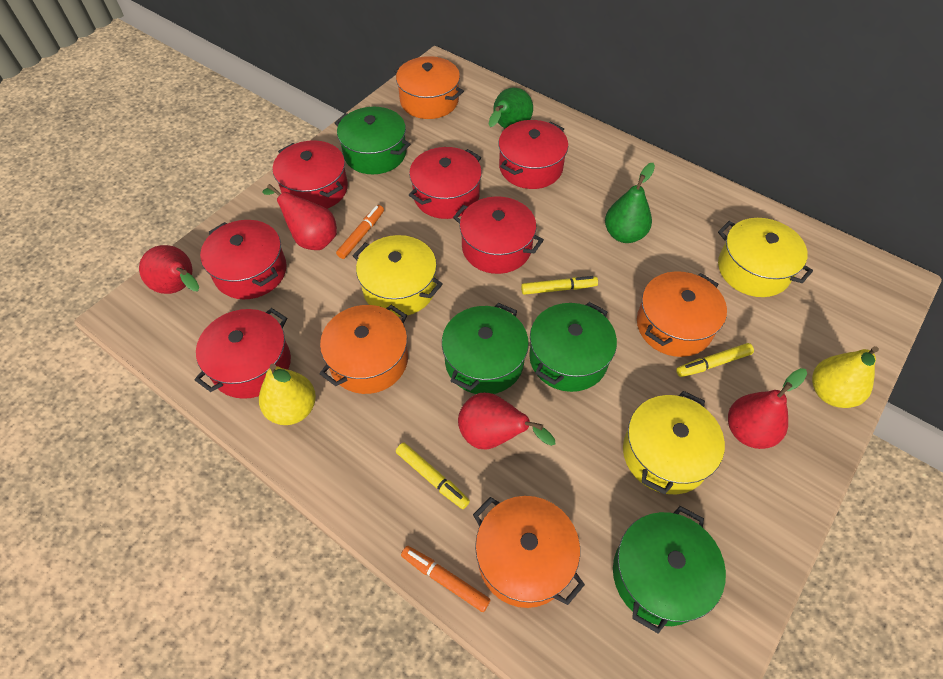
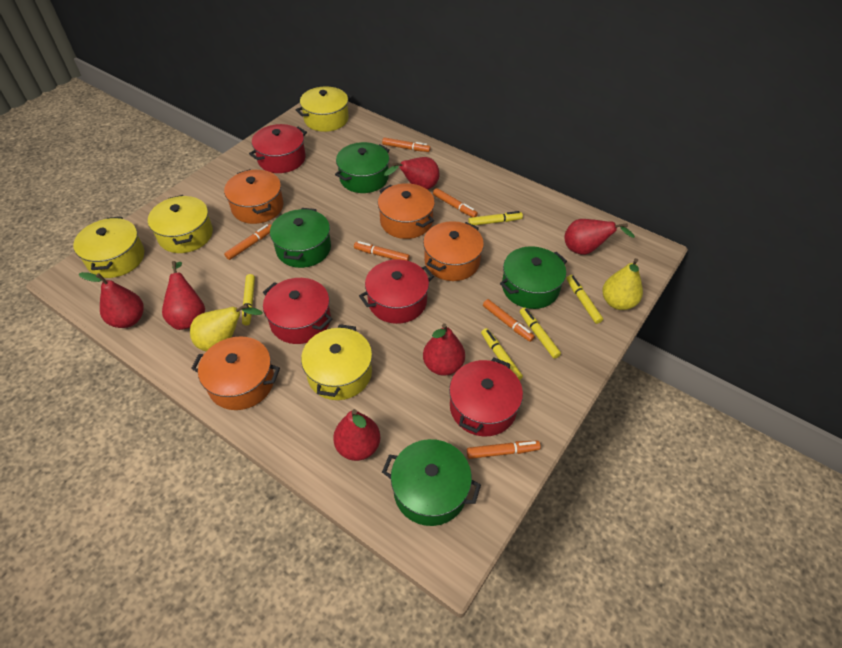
green pear: [489,88,533,129] [605,163,655,243] = 2 -> none = 0
orange marker: [336,205,384,259] [401,546,491,612] = 2 -> [224,224,271,260] [354,241,410,261] [382,137,431,152] [433,188,478,217] [467,441,541,459] [483,299,535,342] = 6
red pear: [139,245,199,294] [262,184,337,250] [458,393,555,449] [728,368,807,449] = 4 -> [79,272,144,328] [162,261,205,330] [333,409,380,461] [384,157,440,190] [423,323,465,376] [564,219,635,255] = 6
red pot: [194,308,291,399] [200,220,287,299] [273,140,348,209] [409,147,482,219] [453,196,544,274] [498,120,568,189] = 6 -> [249,124,307,173] [263,278,332,344] [359,259,434,324] [449,357,523,436] = 4
yellow marker: [396,443,470,509] [521,276,598,295] [676,343,754,377] = 3 -> [242,274,255,326] [468,211,523,226] [481,328,523,380] [520,307,561,359] [566,275,603,324] = 5
yellow pot: [353,235,443,317] [623,391,725,494] [718,218,813,297] = 3 -> [73,217,144,278] [148,195,213,253] [296,86,352,132] [301,324,372,400] = 4

